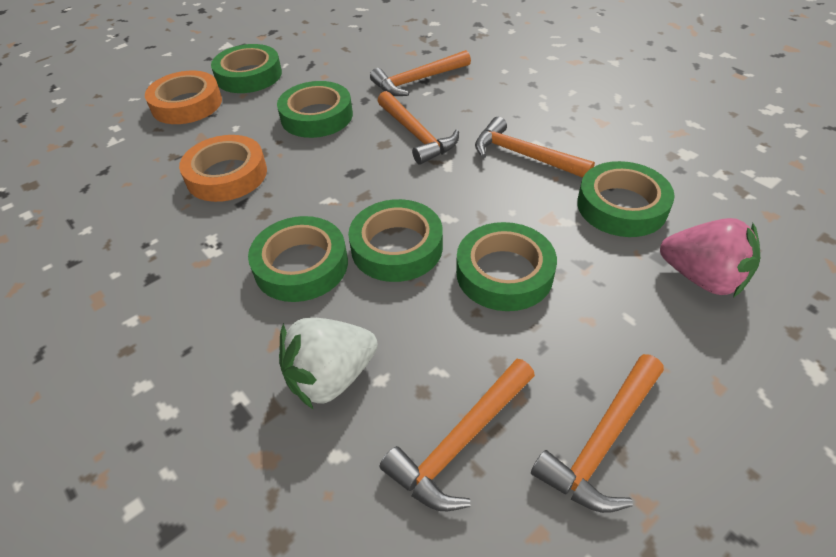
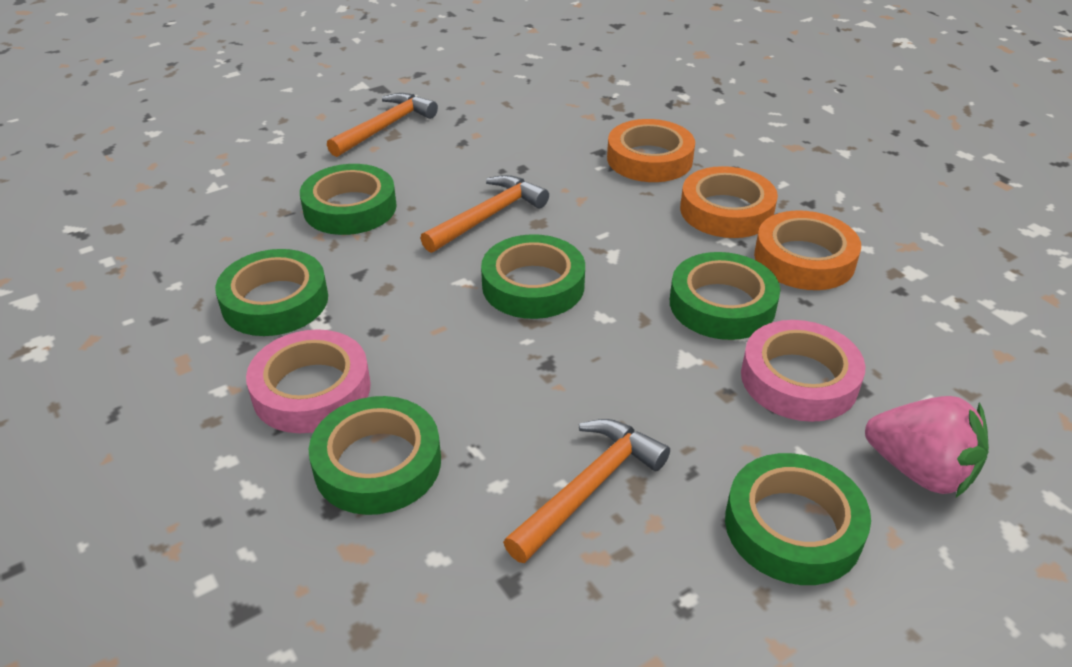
orange hammer: [370,50,471,96] [378,91,459,165] [380,359,535,511] [475,117,595,178] [531,354,664,513] = 5 -> [327,93,438,157] [420,175,549,253] [503,419,670,563] = 3
orange tape: [145,71,222,124] [179,135,267,202] = 2 -> [607,119,695,182] [680,166,778,238] [754,210,861,290] = 3
pink tape: none = 0 -> [246,329,371,433] [741,320,865,422] = 2
white strawberry: [279,318,378,410] = 1 -> none = 0

